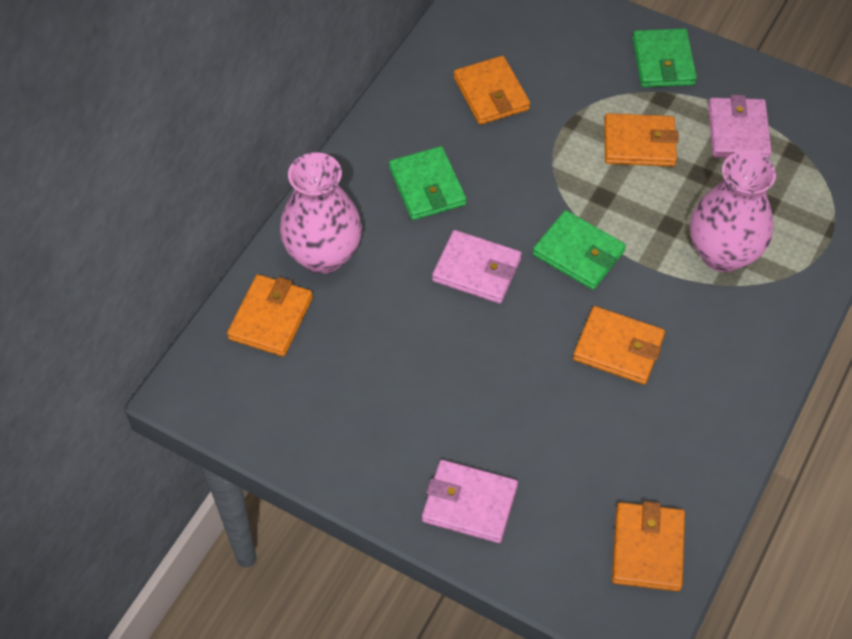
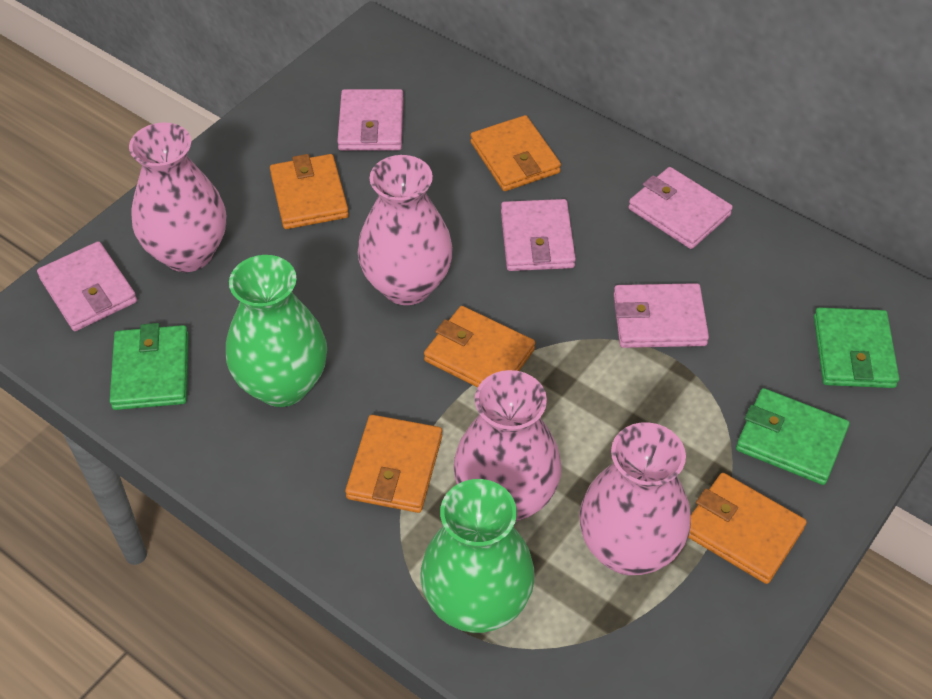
green vase: none = 0 -> [226,255,327,407] [420,479,535,633] = 2
pink vase: [280,152,362,273] [690,151,776,272] = 2 -> [129,123,226,272] [358,155,453,305] [453,370,562,522] [579,422,691,575] = 4
pink wallet: [422,460,518,543] [432,230,522,304] [708,95,772,159] = 3 -> [37,241,137,331] [337,89,404,151] [501,199,576,271] [614,283,709,348] [628,167,733,249] = 5

